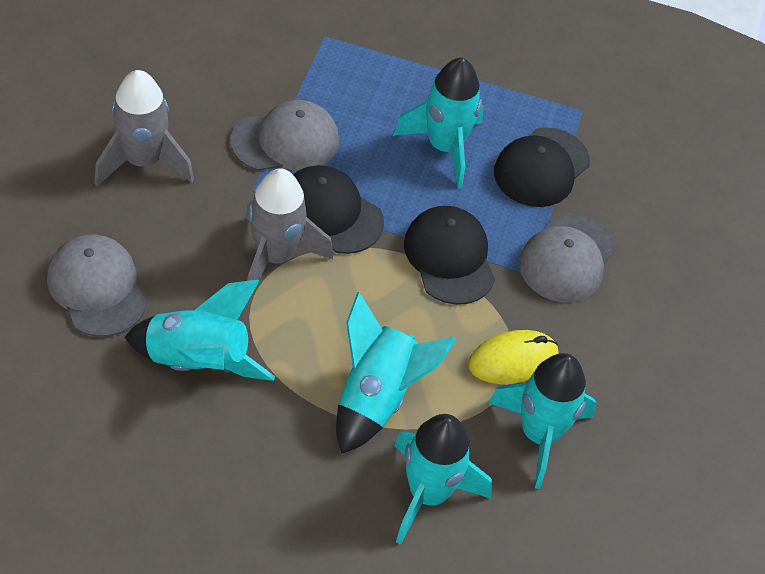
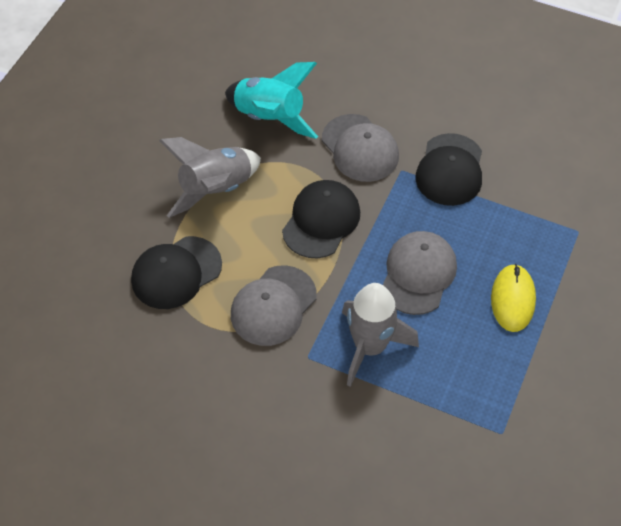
turquoise rocket: [125,280,275,381] [336,292,456,454] [393,58,484,189] [394,414,492,545] [488,353,596,489] = 5 -> [225,62,318,139] = 1

